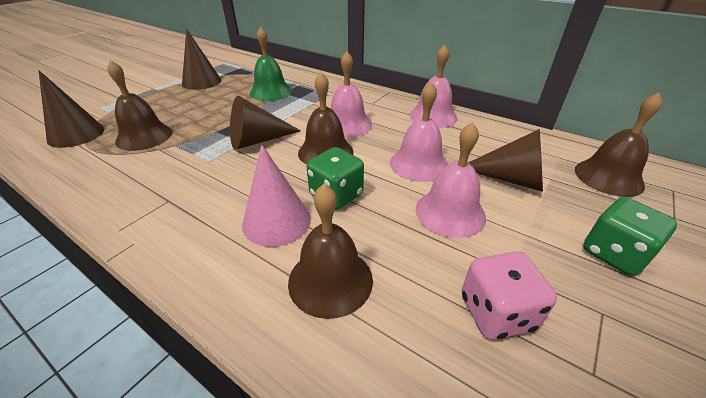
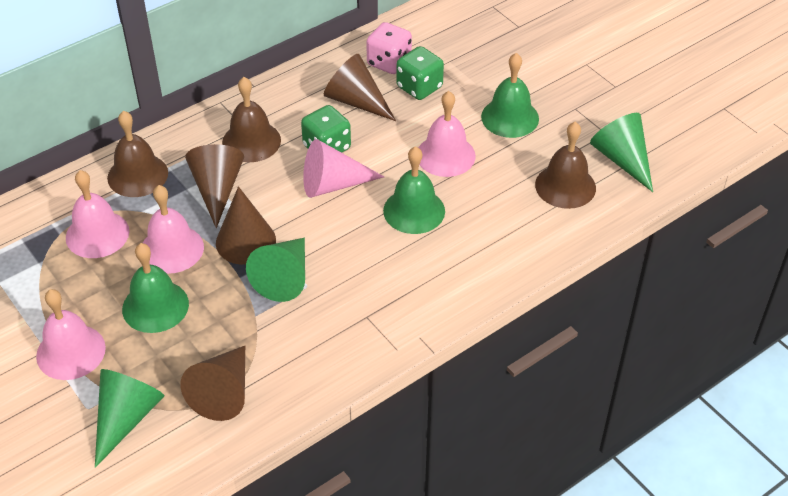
brown bell: [107,60,172,151] [288,184,373,319] [298,72,353,165] [575,93,663,197] = 4 -> [107,111,168,197] [222,77,281,162] [535,122,596,209] = 3
green bell: [250,27,292,101] = 1 -> [122,243,189,333] [383,146,445,234] [481,53,539,138] = 3
green cone: none = 0 -> [95,369,164,468] [246,238,305,302] [590,113,653,192] = 3

